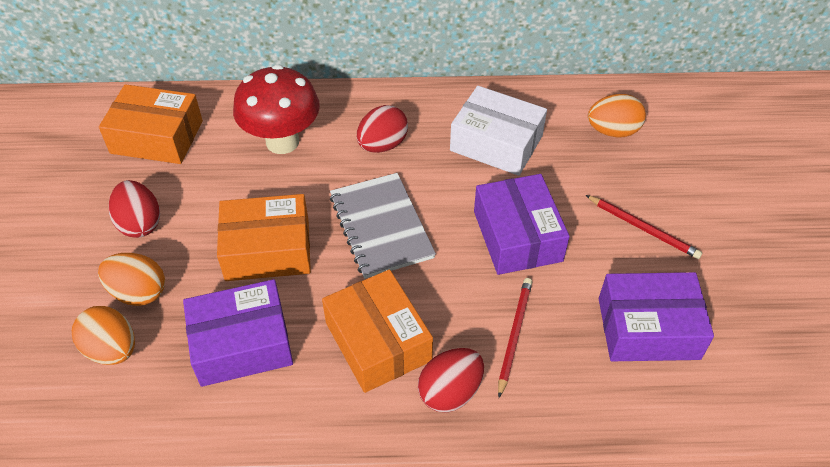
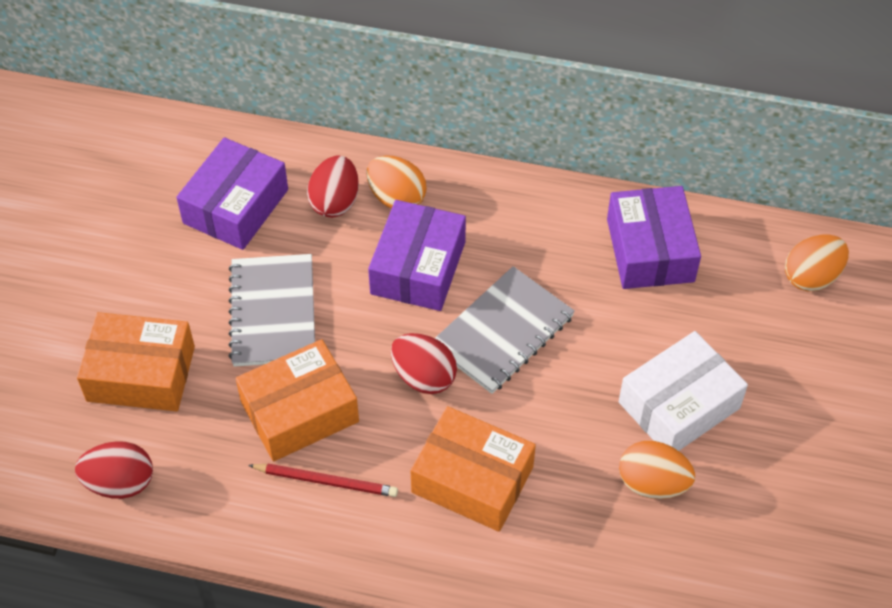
grey notebook: [330,173,436,279] = 1 -> [229,254,315,367] [435,266,575,394] = 2
red mushroom: [233,64,320,154] = 1 -> none = 0
red pencil: [498,278,532,398] [586,195,702,259] = 2 -> [248,464,398,497] = 1

